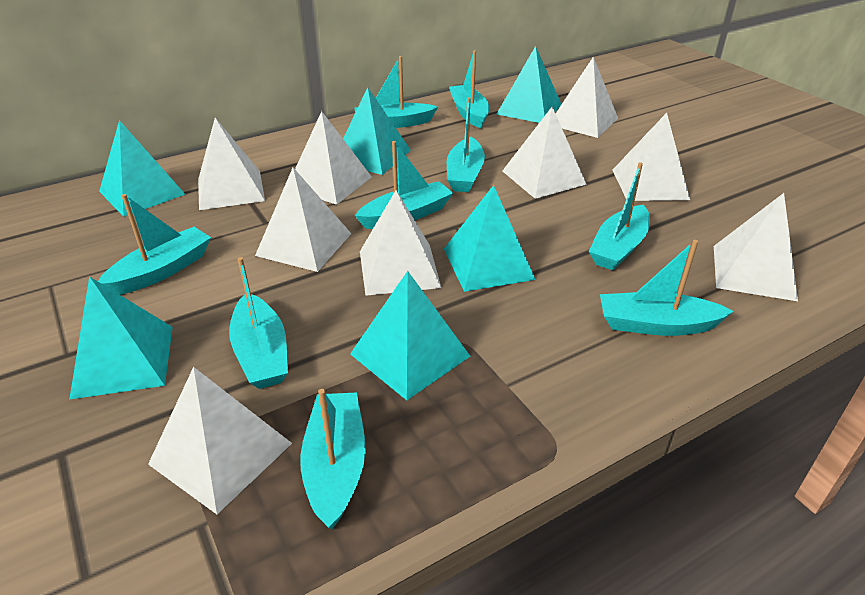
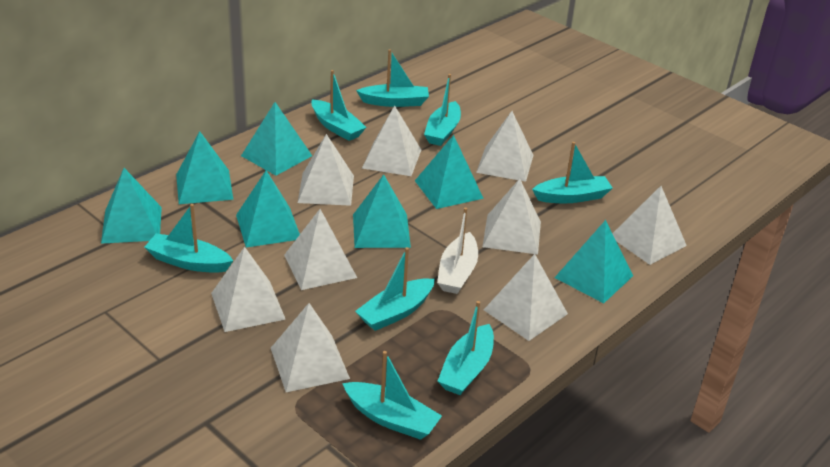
turquoise boat: [98,194,211,295] [229,257,288,389] [300,389,366,529] [355,56,438,128] [355,141,453,229] [447,97,485,192] [449,50,489,128] [589,162,650,270] [600,240,734,336] = 9 -> [144,204,233,273] [311,70,367,141] [342,351,442,440] [355,247,435,331] [356,49,429,107] [424,74,461,146] [438,301,494,395] [532,142,613,203] = 8
turquoise pyramid: [69,276,173,400] [99,120,186,217] [343,87,411,175] [350,271,470,400] [444,185,536,292] [497,46,562,123] = 6 -> [101,168,162,244] [176,131,233,204] [236,170,300,248] [241,102,312,176] [353,174,411,248] [415,135,484,209] [554,220,633,303] = 7
white boat: none = 0 -> [437,208,478,294] = 1

